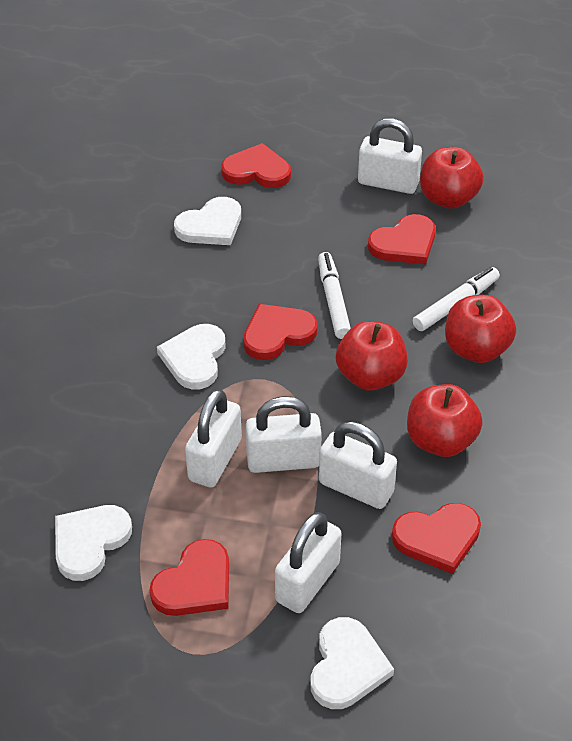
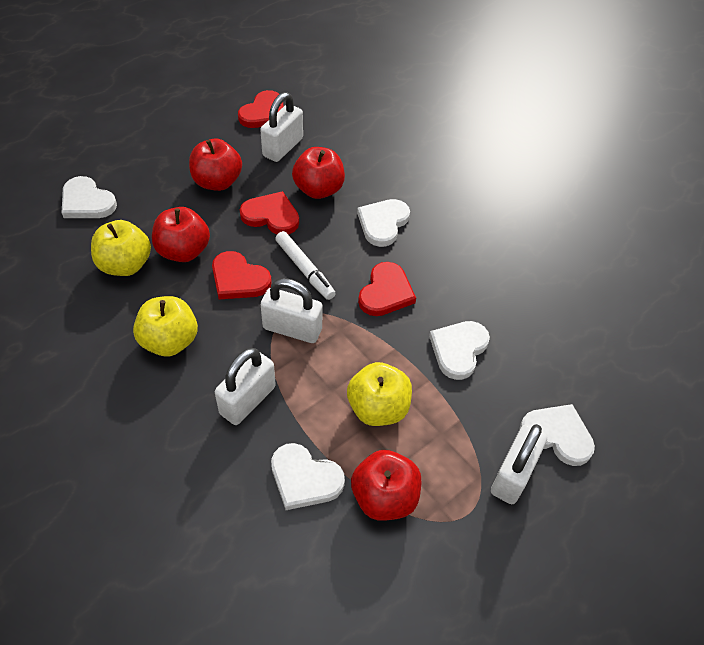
red heart: [150,539,229,616] [221,143,291,188] [243,304,317,360] [368,214,436,264] [392,503,481,574] = 5 -> [212,251,272,299] [238,90,284,128] [240,191,299,234] [358,262,416,316] = 4
white heart: [55,505,132,581] [157,324,226,389] [174,197,241,245] [310,617,394,709] = 4 -> [62,176,117,218] [271,443,345,510] [357,199,410,247] [429,321,490,380] [520,404,595,466] = 5
white marker: [318,252,351,339] [413,267,500,331] = 2 -> [275,231,336,300] = 1
white padlock: [185,389,242,488] [246,396,322,473] [275,512,342,613] [319,422,397,509] [358,118,422,194] = 5 -> [215,348,276,425] [260,92,303,162] [261,278,323,343] [491,424,547,504] = 4
yellow apple: none = 0 -> [91,220,151,276] [133,296,198,356] [347,362,412,426] = 3

